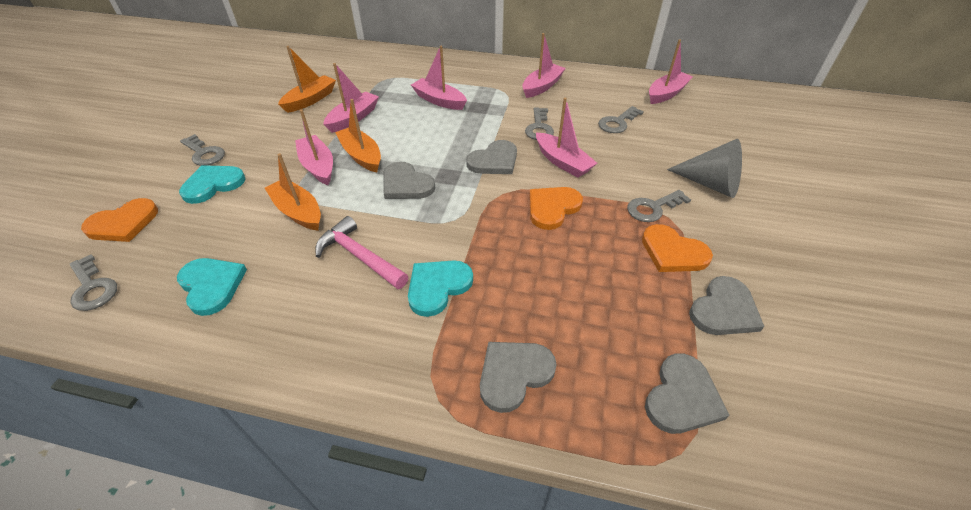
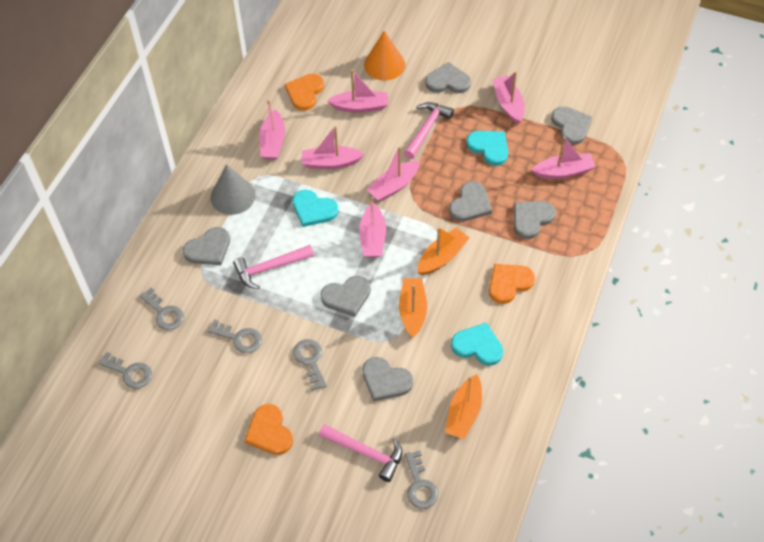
grey heart: [383,161,435,199] [466,140,517,174] [480,342,557,413] [645,353,729,434] [689,276,764,335] = 5 -> [183,227,230,265] [321,276,371,317] [362,357,413,401] [425,62,471,93] [449,181,492,221] [514,201,556,239] [551,106,592,145] = 7
orange cone: none = 0 -> [364,31,405,81] = 1
pink boat: [295,109,333,185] [323,63,379,133] [411,46,467,110] [522,33,566,98] [536,98,597,178] [649,39,693,104] = 6 -> [259,100,285,160] [302,126,365,169] [327,69,388,113] [359,197,386,257] [367,146,420,202] [493,71,525,124] [532,136,595,179] = 7
pink hammer: [315,216,408,289] = 1 -> [233,245,314,289] [319,424,402,482] [404,102,454,159] = 3

